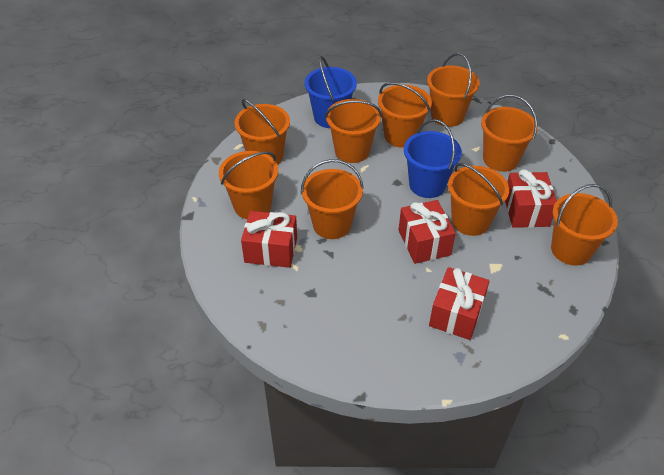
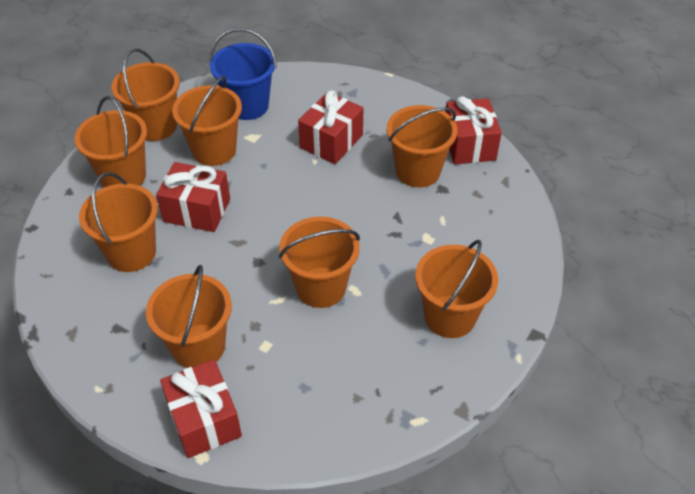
blue bucket: [305,56,357,128] [404,119,462,198] = 2 -> [210,28,277,120] = 1
orange bucket: [219,151,278,219] [234,99,290,165] [301,159,364,239] [325,99,382,163] [378,82,432,148] [427,53,480,127] [448,163,509,236] [481,95,538,172] [551,184,618,266] = 9 -> [74,96,147,187] [79,172,158,272] [112,48,180,141] [146,265,232,368] [172,76,242,166] [279,217,360,308] [387,105,457,187] [415,240,498,338] = 8

